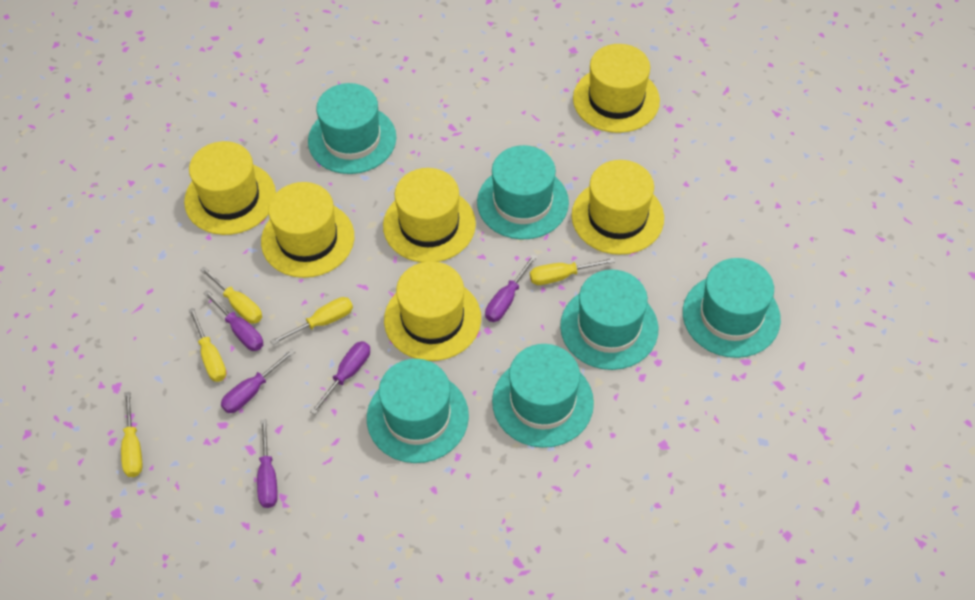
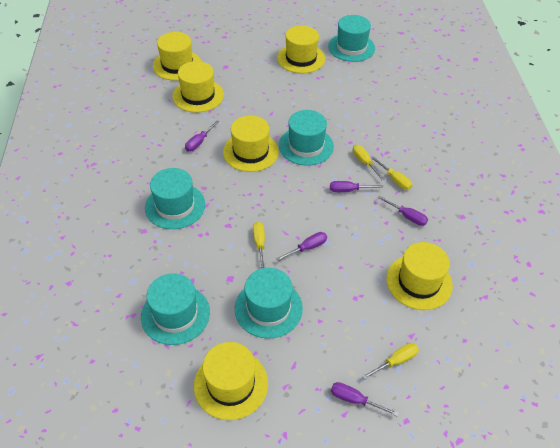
turquoise hat: [308,83,396,174] [367,359,469,463] [477,145,569,240] [492,344,594,448] [560,269,658,370] [683,258,781,358] = 6 -> [141,273,210,345] [145,168,205,229] [235,268,303,339] [279,110,334,166] [328,15,375,62] = 5
yellow screwdriver: [121,391,142,477] [189,308,227,382] [200,267,262,324] [270,297,353,345] [530,258,615,285] = 5 -> [253,222,265,269] [353,145,385,180] [362,343,419,380] [372,157,412,190] = 4

